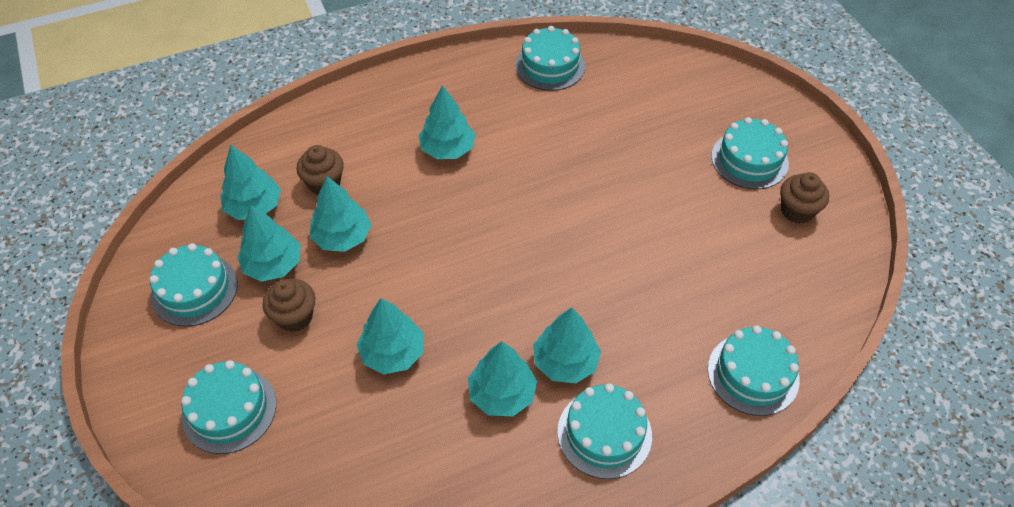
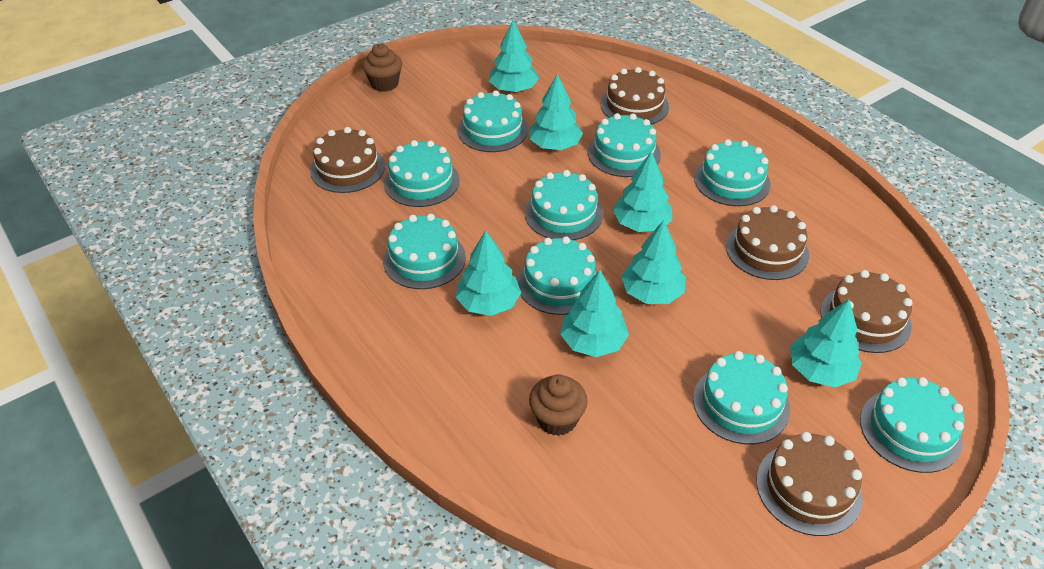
brown cake: none = 0 -> [310,127,385,193] [600,67,669,125] [726,205,809,280] [756,432,863,536] [820,270,913,353] = 5
brown cupcake: [263,278,315,332] [296,145,344,195] [780,172,829,224] = 3 -> [362,44,402,92] [529,374,588,436] = 2
turquoise cake: [149,243,238,327] [181,360,276,454] [515,26,585,91] [557,383,652,479] [708,325,800,416] [711,117,789,189] = 6 -> [383,214,466,289] [384,140,459,207] [457,90,528,152] [517,236,598,315] [525,170,603,240] [588,113,661,177] [693,351,790,444] [694,139,771,206] [860,377,965,473] = 9

